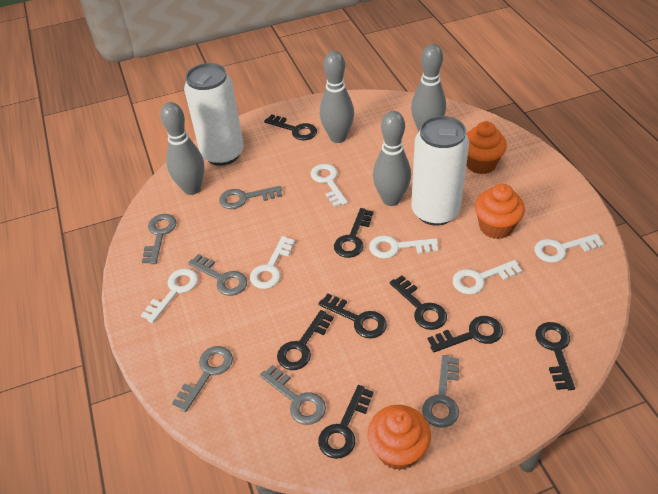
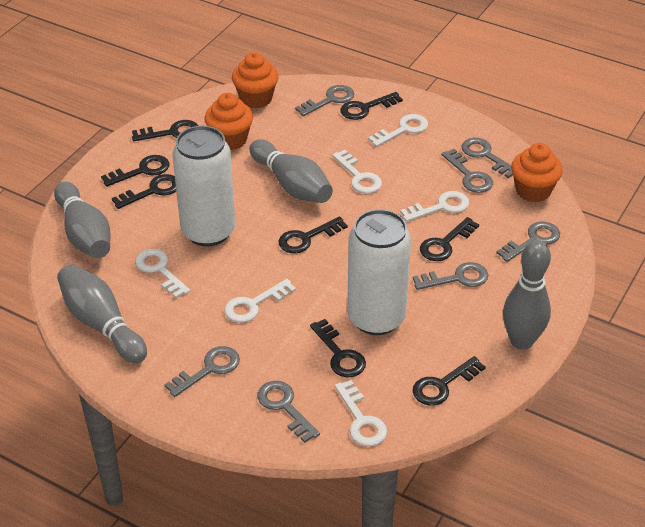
grey key: [142,214,177,264] [172,346,233,412] [188,254,247,296] [219,186,282,209] [260,364,326,425] [422,355,459,428] = 6 -> [164,346,240,397] [257,381,320,443] [295,85,354,116] [413,262,488,290] [441,149,493,193] [461,138,513,178] [496,222,560,262] = 7

